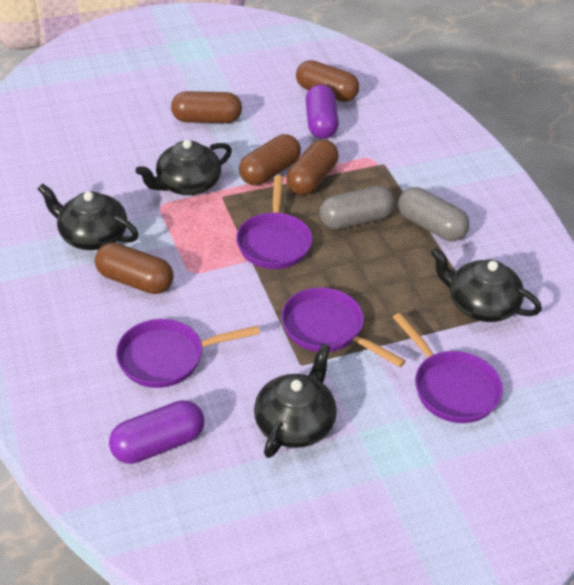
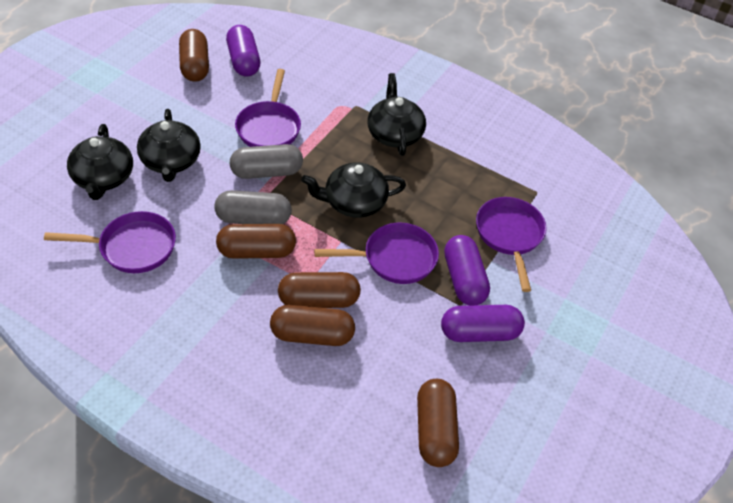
purple capsule: [109,400,204,464] [306,84,339,139] = 2 -> [226,25,260,76] [441,305,525,342] [444,235,490,305] = 3

